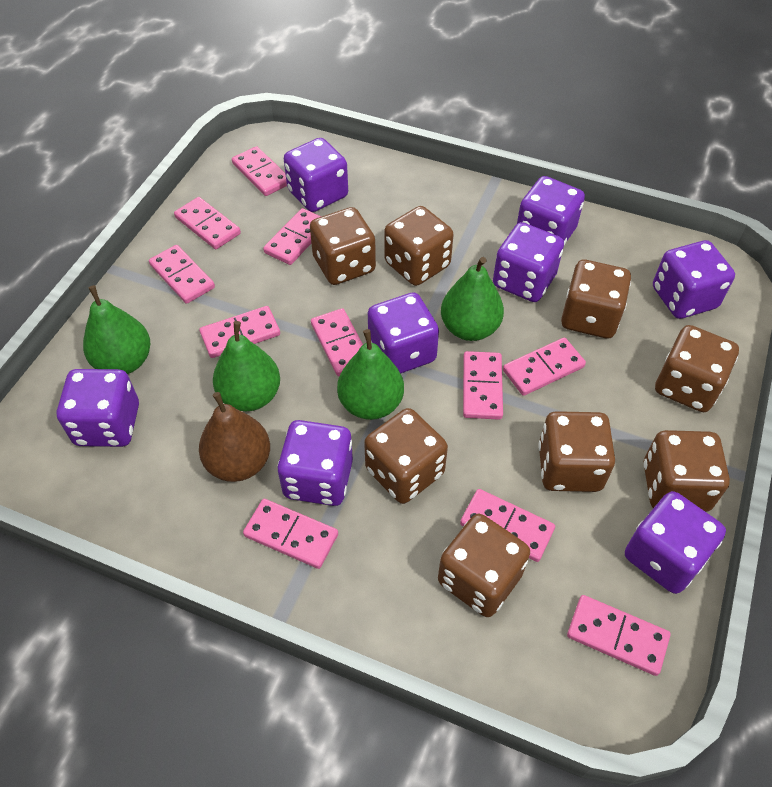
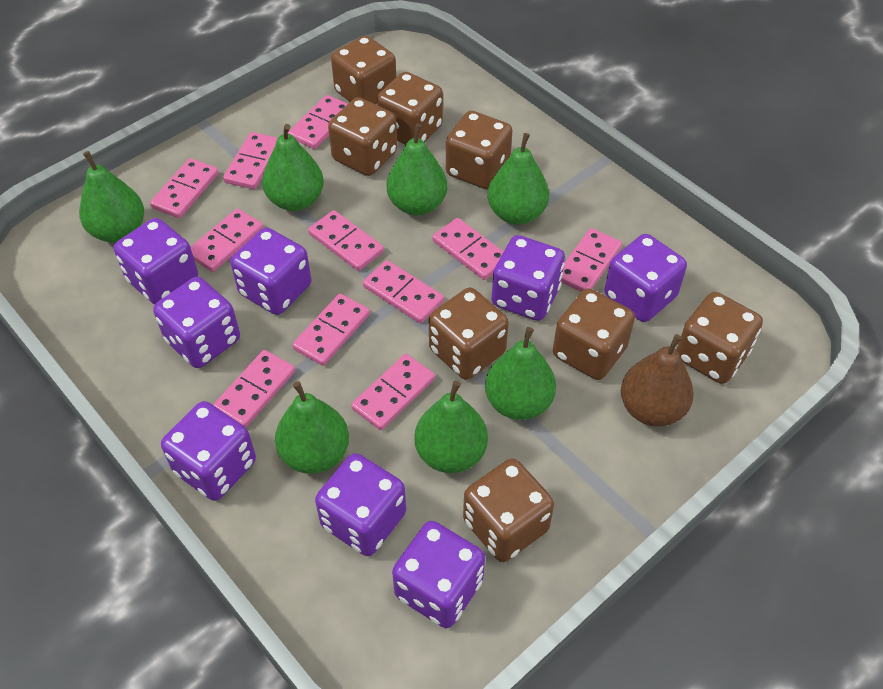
green pear: [83,285,150,374] [213,321,280,411] [337,329,404,420] [441,257,504,341] = 4 -> [79,151,144,242] [262,124,324,211] [275,381,349,474] [387,124,447,215] [415,381,488,473] [485,327,556,420] [488,133,549,225] = 7

